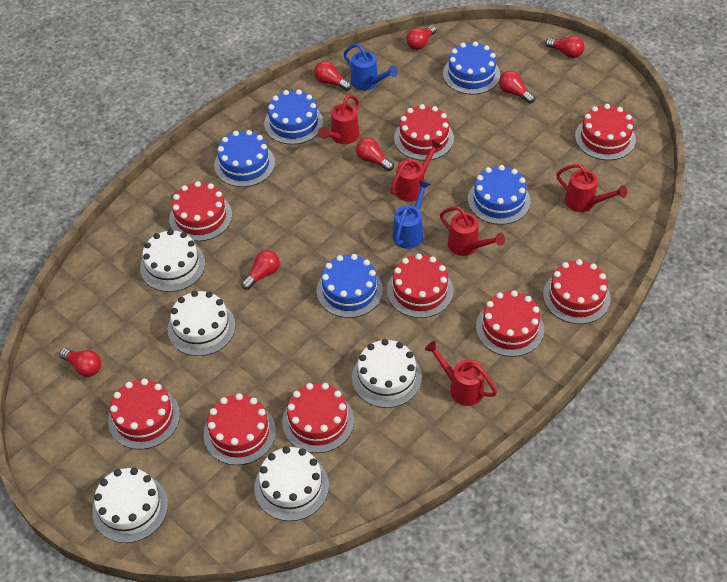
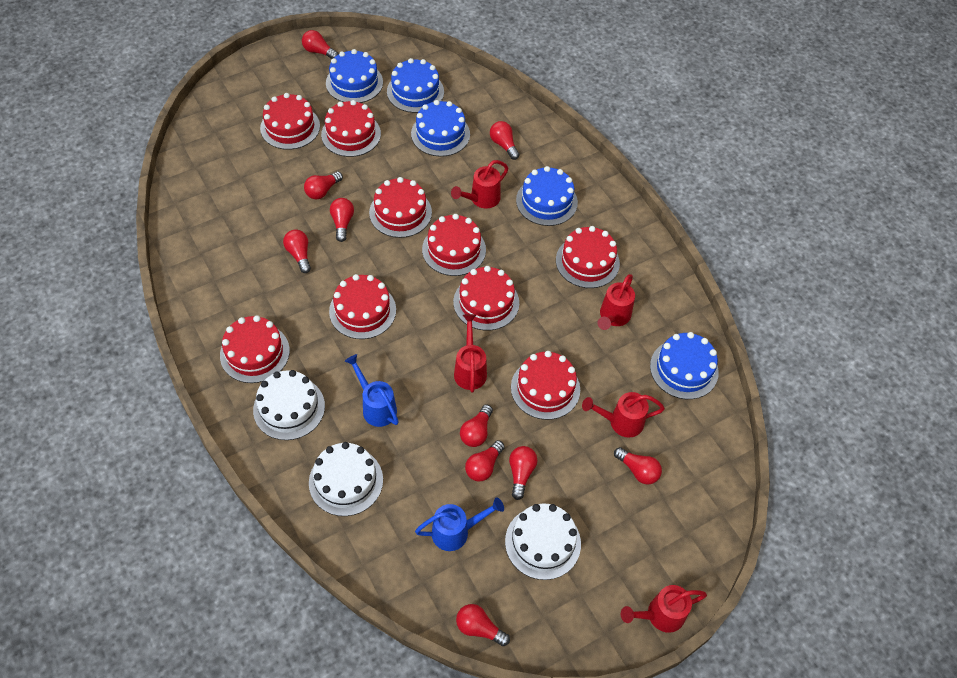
red light bulb: [59,348,101,377] [241,250,280,290] [314,61,352,91] [356,138,394,171] [406,25,436,50] [499,71,535,104] [545,36,585,58] = 7 -> [283,229,311,273] [302,30,339,59] [304,171,343,199] [330,198,354,242] [456,604,510,646] [460,405,493,447] [465,440,505,481] [490,121,519,160] [509,446,537,500] [614,447,662,485] = 10
white cake: [92,468,168,543] [140,229,205,292] [168,291,235,356] [254,446,329,521] [352,339,422,408] = 5 -> [253,370,325,440] [309,442,383,516] [505,503,581,580] = 3

